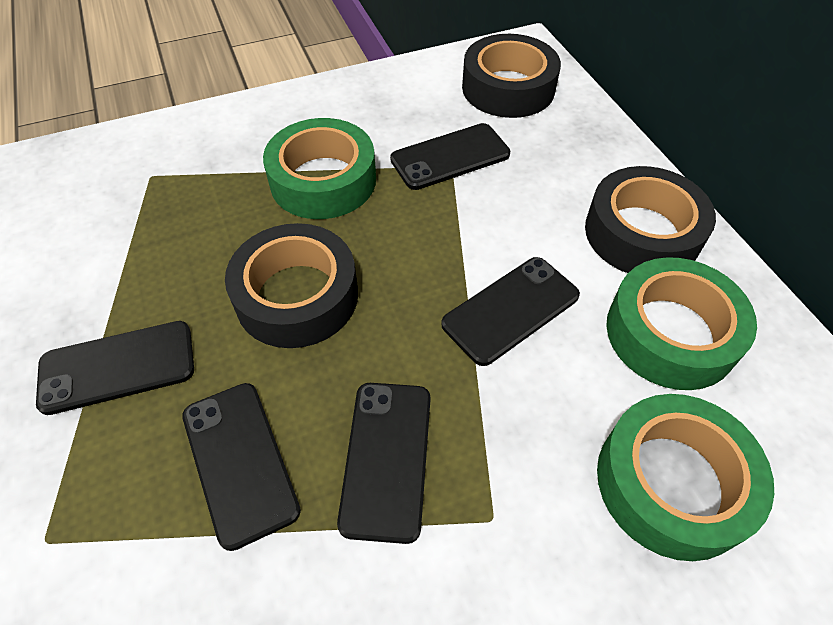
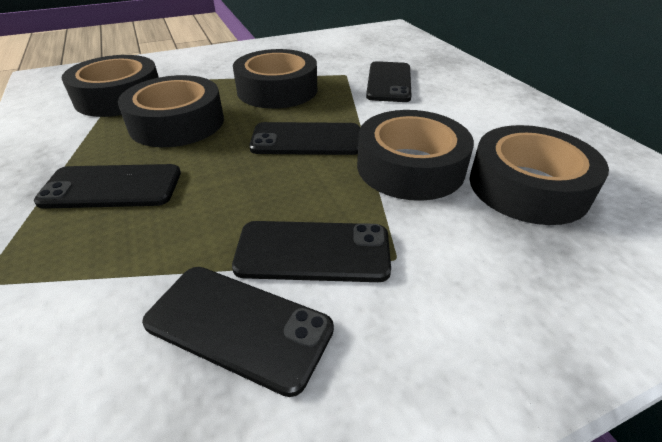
black tape: [225,223,358,348] [462,34,561,118] [585,166,716,273] = 3 -> [61,55,159,117] [118,75,224,147] [233,49,317,109] [357,110,474,201] [470,125,609,225] = 5
green tape: [263,118,376,219] [597,394,774,561] [606,257,757,390] = 3 -> none = 0

